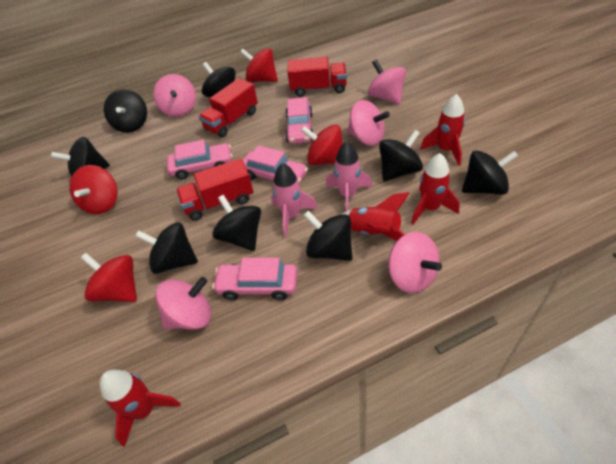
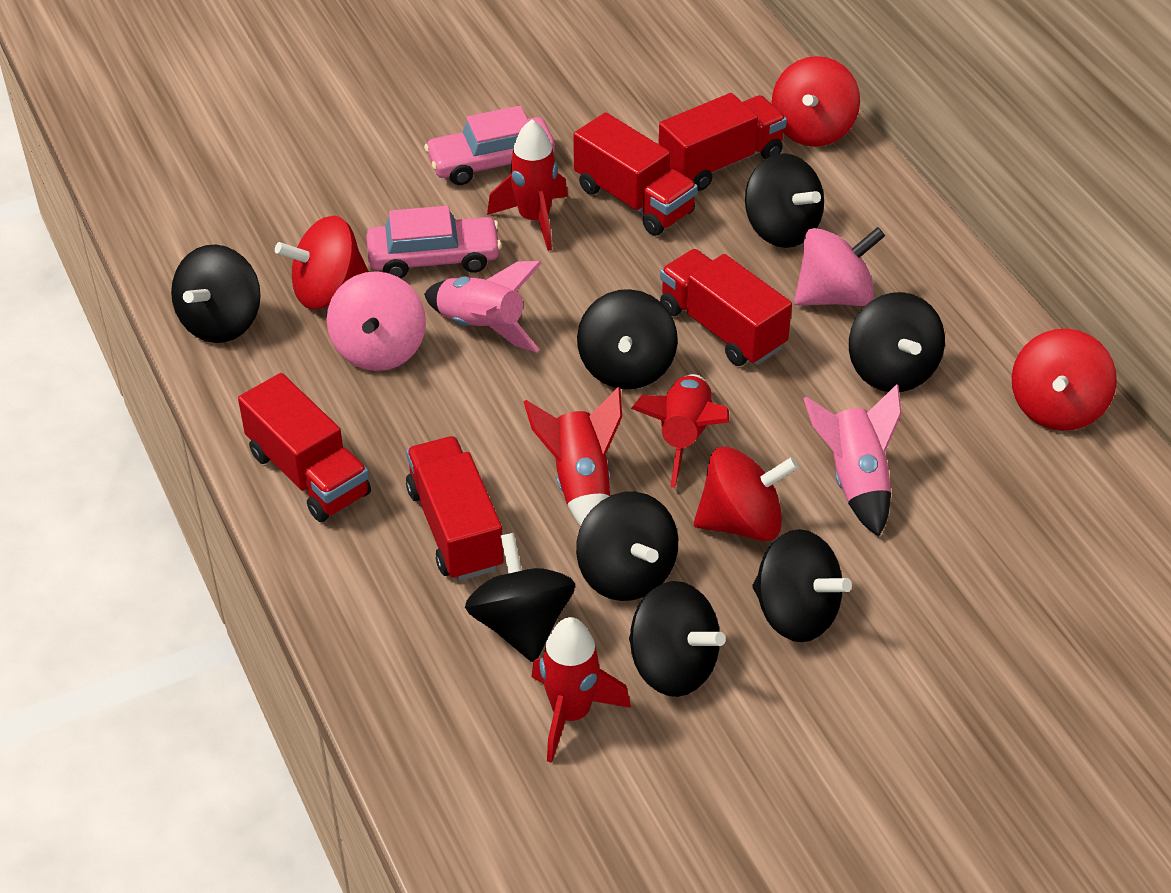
pink car: [167,140,233,180] [212,257,297,300] [243,145,308,184] [285,97,313,144] = 4 -> [366,206,502,278] [424,106,555,185] = 2
pink spinning top: [153,74,196,117] [155,277,212,329] [348,100,390,146] [368,60,406,104] [388,232,442,293] = 5 -> [327,271,426,371] [794,227,885,306] = 2
red truck: [176,158,253,221] [199,78,258,137] [287,57,347,97] = 3 -> [238,373,371,522] [406,436,504,581] [574,112,698,236] [658,93,787,191] [660,249,792,366] = 5

